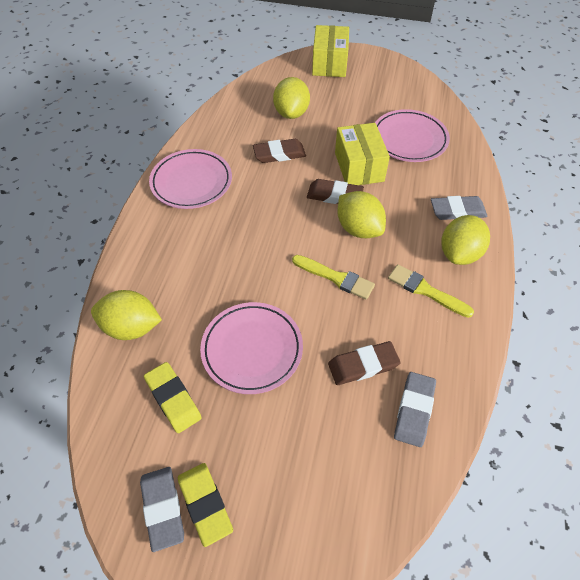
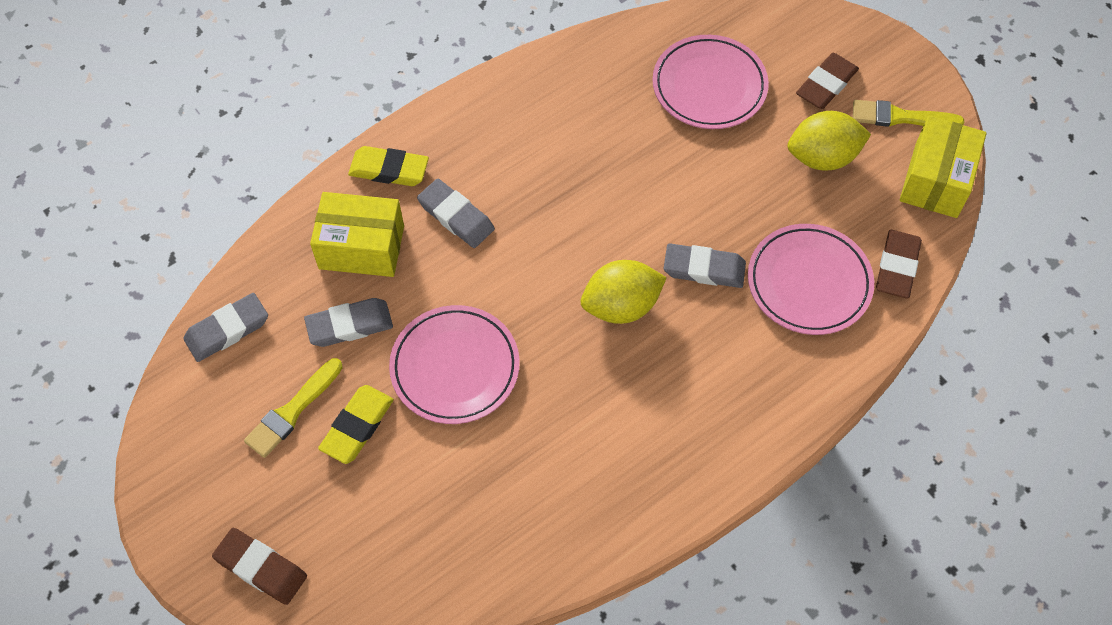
grey eraser: [140,467,184,552] [394,372,436,447] [431,196,488,220] = 3 -> [183,293,268,362] [304,298,393,347] [417,179,495,248] [664,244,746,288] = 4
yellow lemon: [91,290,162,340] [273,77,310,119] [337,191,386,238] [441,215,490,265] = 4 -> [581,260,667,324] [787,111,871,171] = 2

